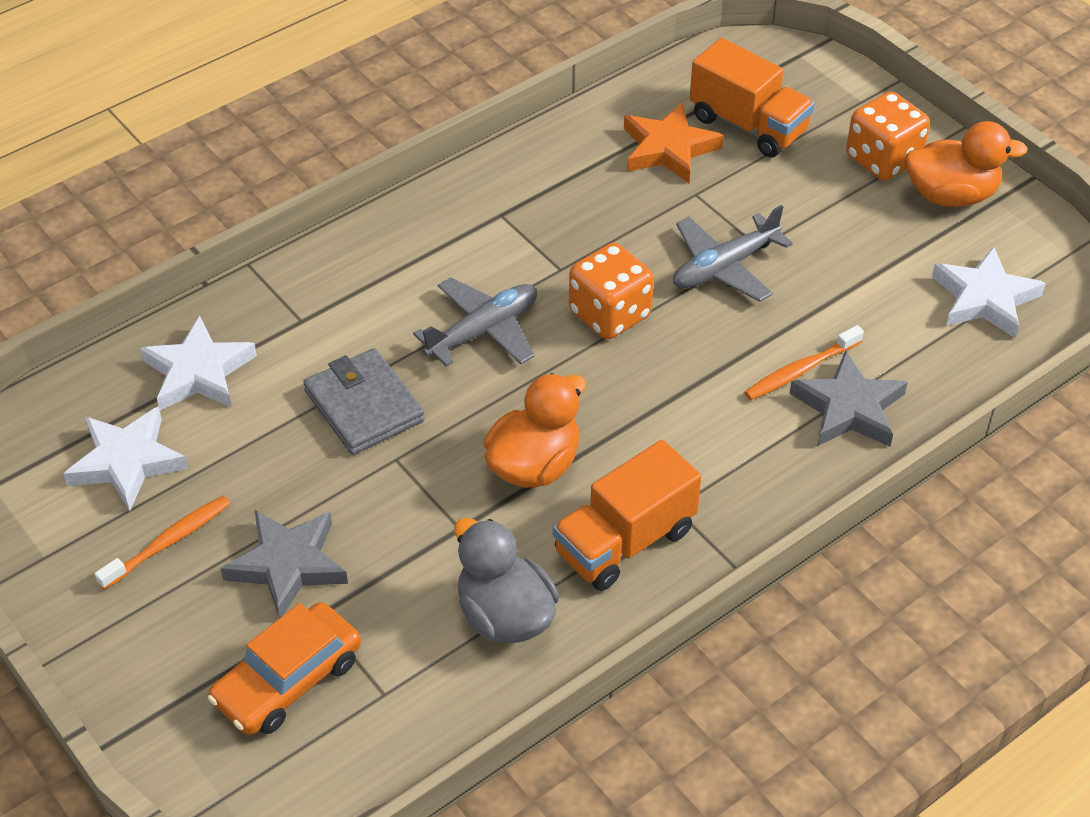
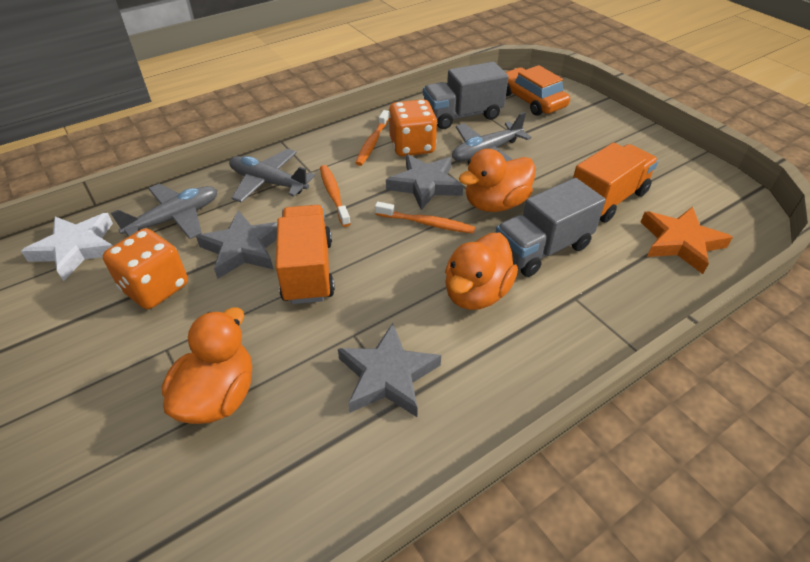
grey duck: [454,518,559,643] = 1 -> none = 0
grey plane: [413,277,537,367] [673,205,793,302] = 2 -> [111,184,217,239] [229,149,315,203] [452,112,531,161] = 3
grey star: [220,510,348,618] [790,350,908,447] = 2 -> [196,210,277,279] [338,323,441,417] [386,154,464,210] = 3
grey truck: none = 0 -> [423,62,508,129] [495,178,606,277] = 2
grey wallet: [303,348,425,455] = 1 -> none = 0
orange duck: [484,373,586,488] [905,121,1028,207] = 2 -> [162,308,252,424] [445,233,518,310] [459,149,535,212] = 3
orange toothbrush: [95,496,230,590] [744,325,864,400] = 2 -> [320,165,351,227] [355,110,389,166] [375,202,475,234] = 3
white star: [63,406,188,511] [140,316,257,411] [932,246,1046,339] = 3 -> [21,213,113,281] = 1

